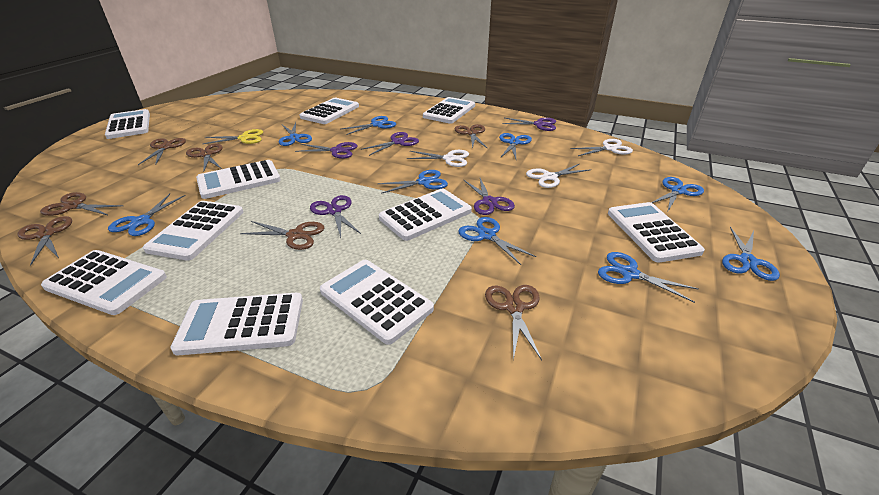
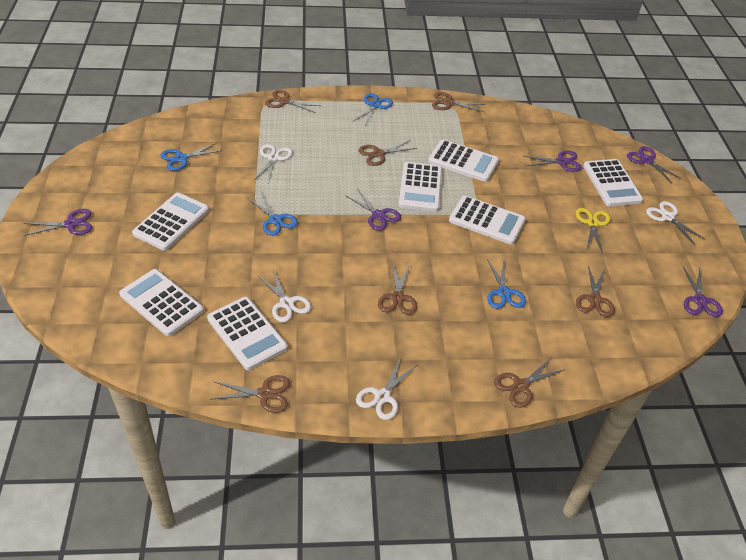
blue scissors: [108,194,186,236] [279,122,312,146] [342,116,396,135] [377,170,448,194] [458,217,536,265] [499,133,532,159] [598,252,699,303] [651,177,704,211] [722,227,780,281] = 9 -> [160,143,223,171] [248,191,298,236] [352,93,393,126] [487,259,526,309] = 4
white calculator: [41,250,167,315] [105,109,150,139] [143,201,243,261] [170,293,303,355] [196,160,281,199] [300,98,359,124] [320,260,434,345] [379,188,472,241] [423,97,475,124] [608,202,705,263] = 10 -> [119,269,204,336] [132,193,209,251] [207,297,288,370] [399,162,442,212] [428,140,499,182] [449,196,526,244] [583,159,643,206] = 7
white scissors: [407,150,469,167] [526,164,590,188] [570,139,633,156] = 3 -> [253,144,293,181] [257,269,311,322] [356,357,417,420] [646,201,706,244] = 4

